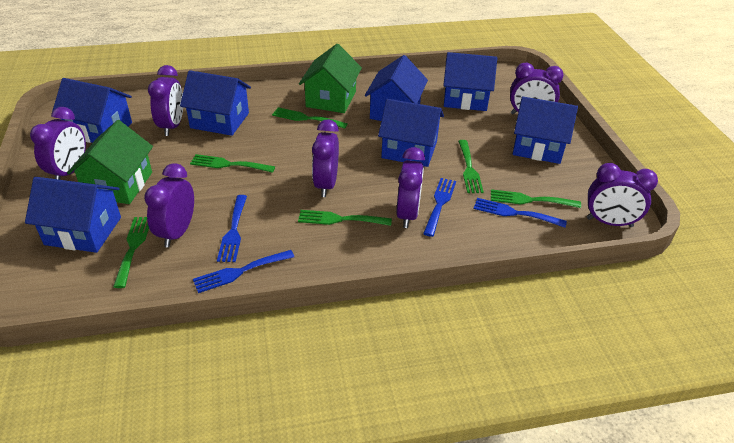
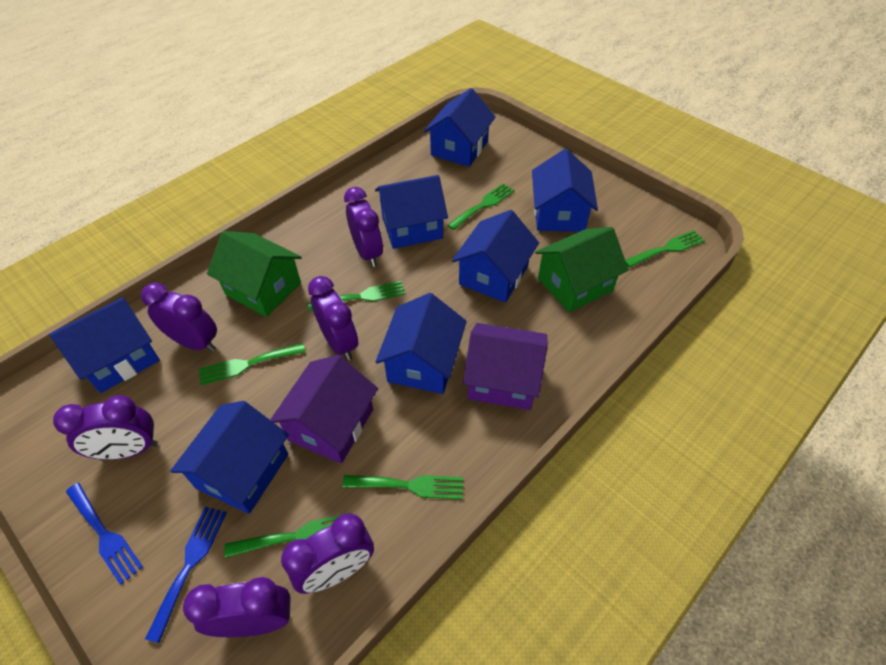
blue fork: [193,250,294,293] [217,195,247,262] [423,178,456,237] [474,198,567,228] = 4 -> [66,483,143,585] [145,506,227,643] = 2
purple clock: [30,107,86,180] [144,163,194,248] [148,65,183,136] [312,119,339,197] [396,147,425,228] [510,63,564,114] [587,163,658,227] = 7 -> [53,395,158,460] [141,283,217,352] [183,577,290,637] [281,514,374,594] [308,276,358,360] [344,187,383,267] = 6
purple house: none = 0 -> [270,355,378,464] [463,323,548,410] = 2

